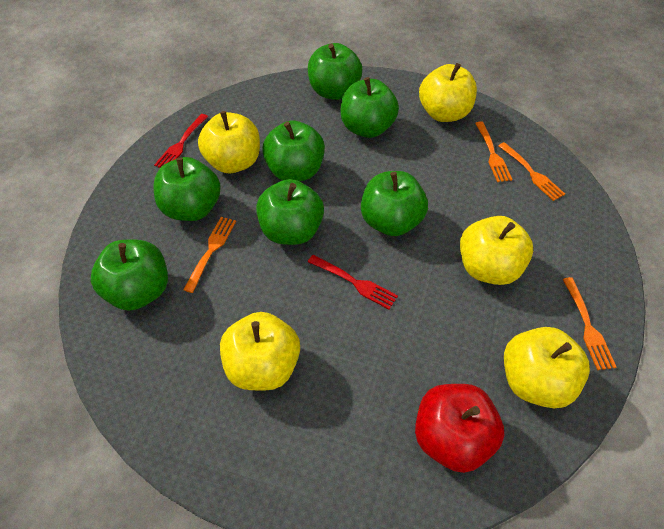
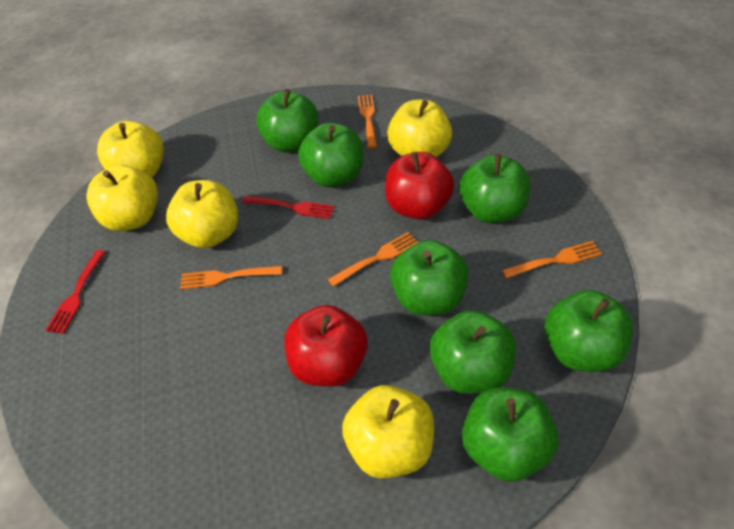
red apple: [415,384,505,473] = 1 -> [284,305,368,387] [385,152,454,220] = 2

